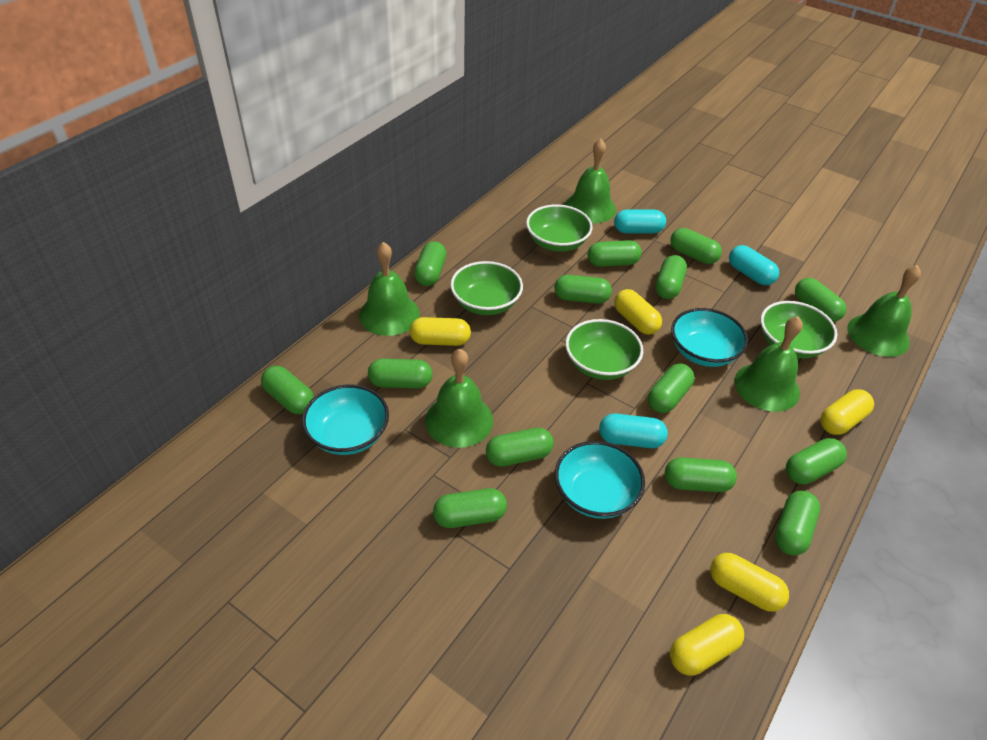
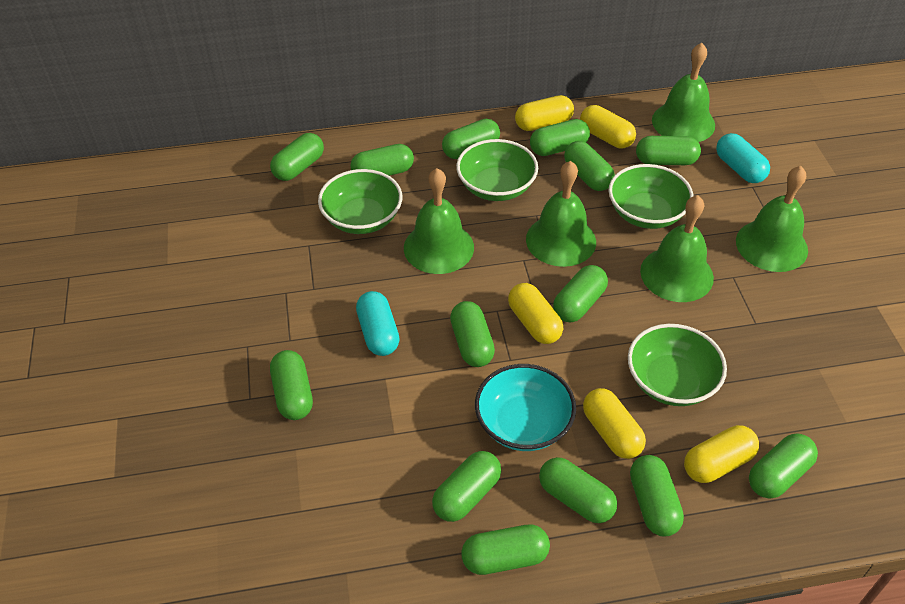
turquoise bowl: [302,385,389,455] [555,441,645,519] [671,308,748,367] = 3 -> [475,364,576,451] = 1
turquoise capsule: [599,414,668,448] [614,209,666,233] [729,245,779,285] = 3 -> [356,291,399,356] [716,133,770,183] = 2

